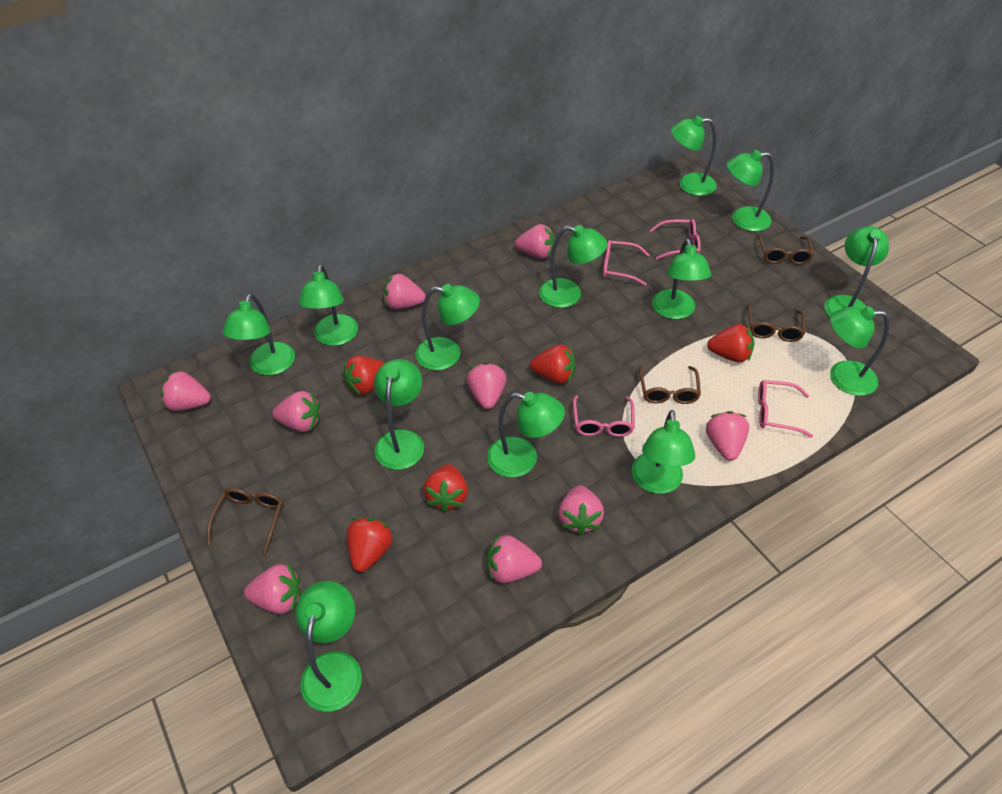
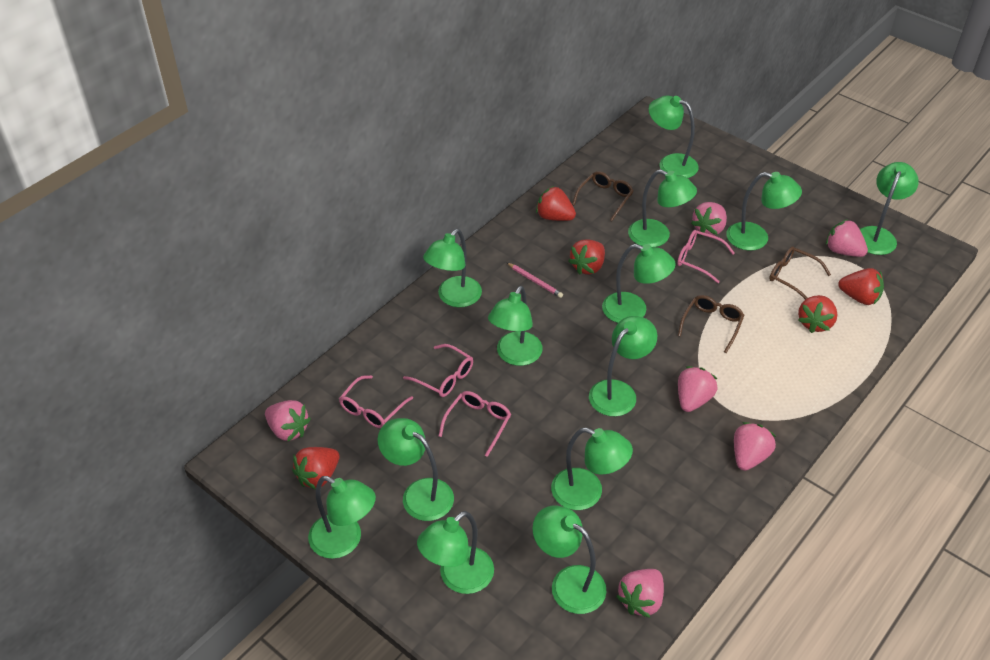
brown glasses: [207,488,283,555] [639,365,701,404] [748,304,805,342] [757,235,814,265] = 4 -> [572,171,633,221] [678,295,744,353] [769,246,831,300] = 3
pink pencil: none = 0 -> [506,262,563,298] = 1
pink strawberry: [161,371,211,411] [244,564,301,614] [272,391,320,432] [383,274,425,309] [467,362,507,409] [487,535,542,583] [515,224,554,259] [558,485,604,535] [706,411,749,461] = 9 -> [265,400,311,442] [616,569,664,618] [678,366,718,412] [691,202,727,236] [734,422,776,471] [826,219,868,257] = 6

